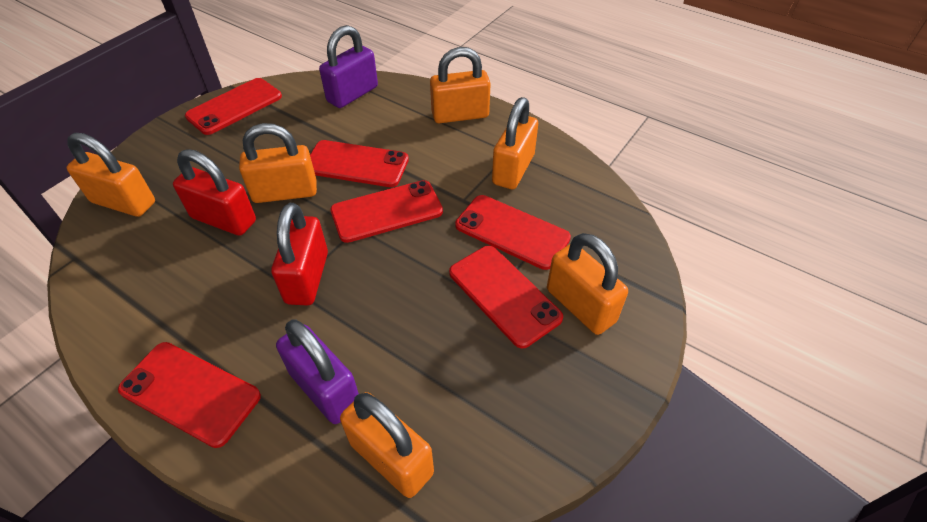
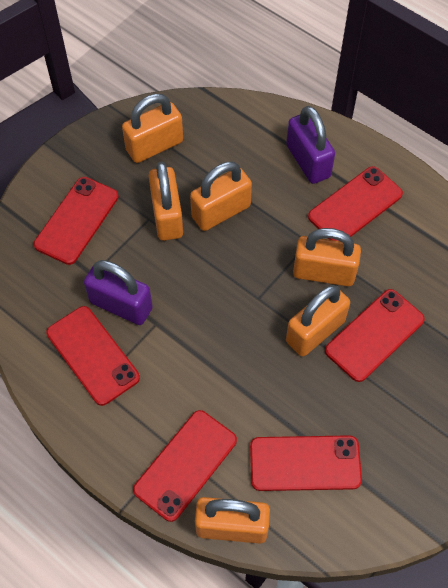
red padlock: [173,149,256,236] [271,203,328,306] = 2 -> none = 0

